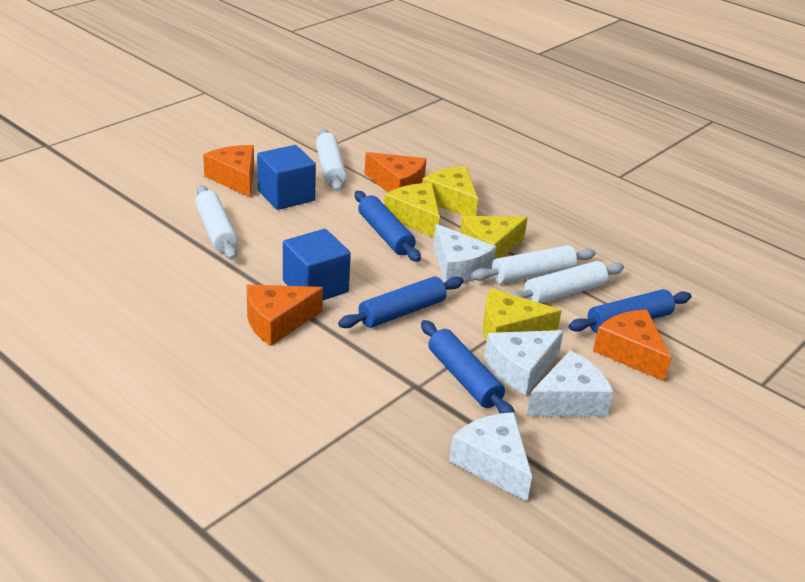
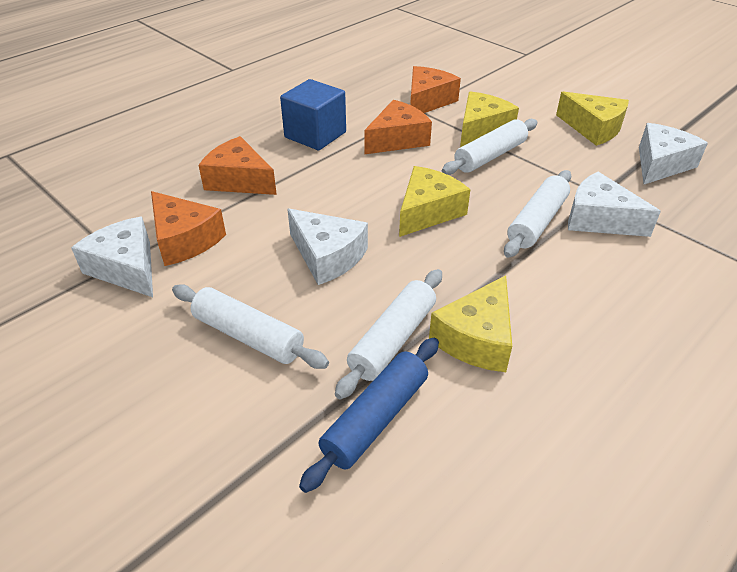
blue cube: [257,145,316,210] [283,229,351,300] = 2 -> [280,79,346,150] = 1
blue rolling pin: [338,276,464,328] [355,191,421,262] [421,320,515,413] [569,289,692,333] = 4 -> [299,338,439,493] = 1

